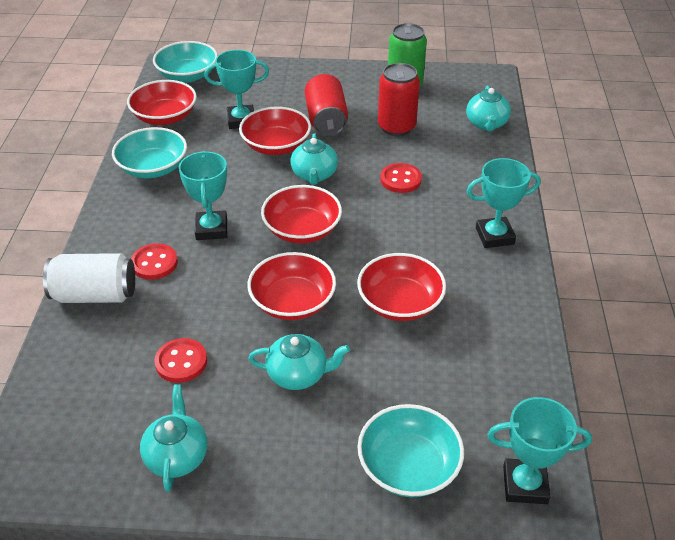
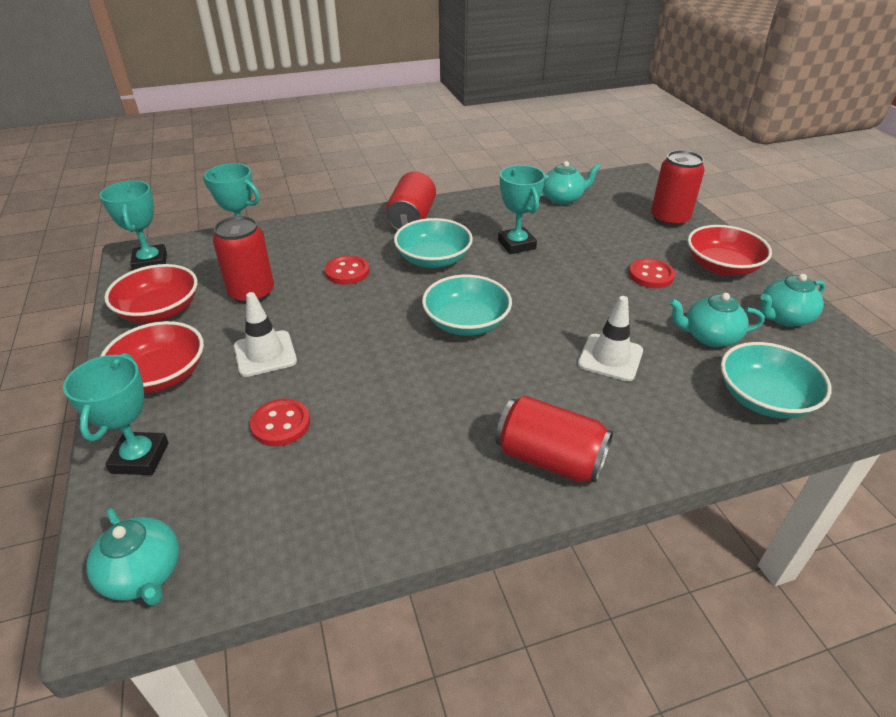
green can: [388,23,427,86] = 1 -> none = 0
red bowl: [127,80,197,125] [239,106,311,155] [247,252,336,320] [261,185,342,243] [357,253,446,321] = 5 -> [100,321,204,393] [104,264,198,323] [688,225,772,276] = 3
red can: [305,74,348,136] [378,63,420,136] = 2 -> [213,216,274,304] [386,171,436,231] [495,396,613,483] [651,150,705,227] = 4
white can: [43,253,135,303] = 1 -> none = 0
white traffic cone: none = 0 -> [234,292,297,377] [578,296,643,381] = 2

